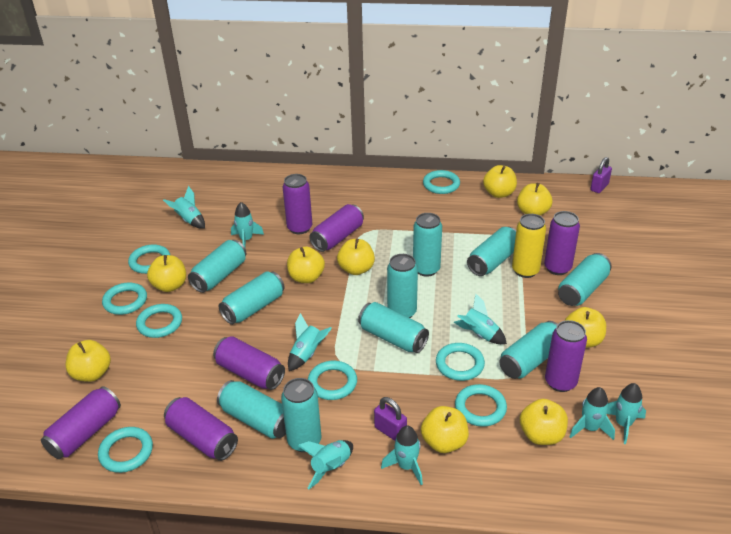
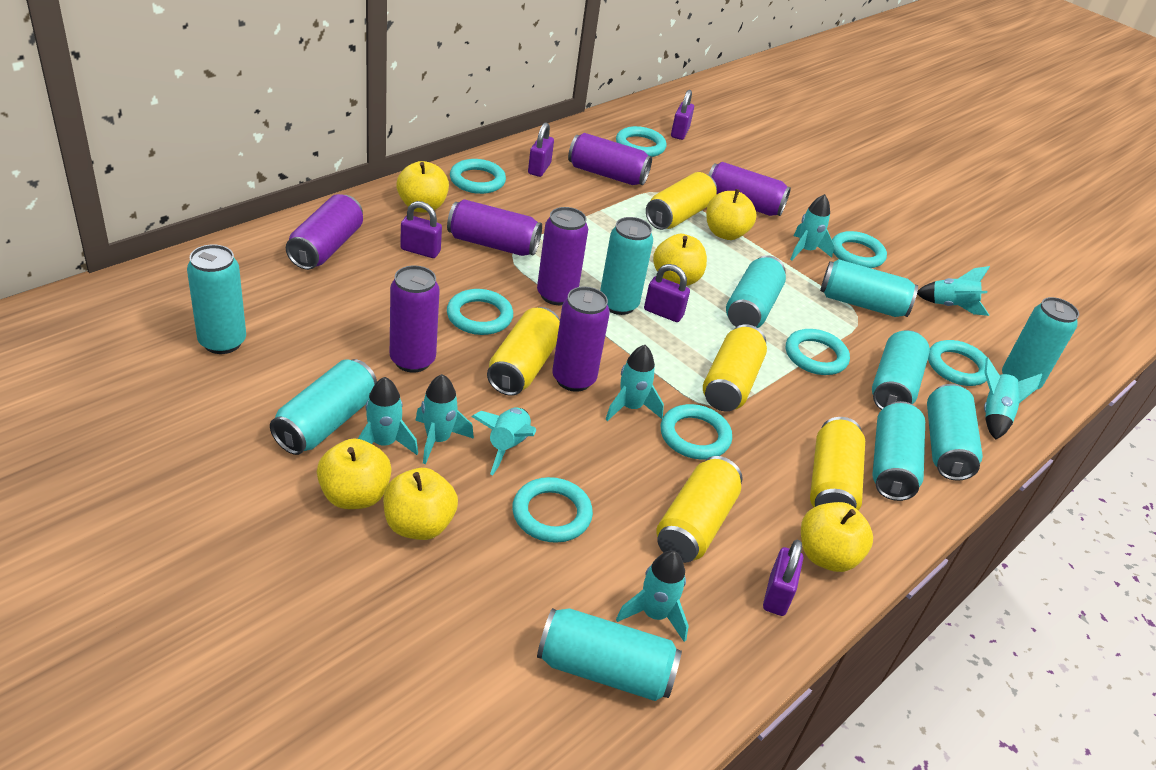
purple padlock: [374,397,407,441] [590,157,612,193] = 2 -> [400,201,442,258] [528,122,554,177] [644,264,690,322] [671,90,694,140] [763,540,803,616] = 5
yellow apple: [65,340,111,382] [147,255,186,292] [287,247,325,283] [337,239,375,275] [421,406,469,453] [483,165,517,198] [517,183,553,215] [520,399,568,445] [565,307,606,348] = 9 -> [317,438,392,509] [383,468,458,540] [396,161,449,212] [653,234,707,286] [706,189,757,240] [801,502,873,572] = 6
yellow can: [512,214,546,278] = 1 -> [487,307,560,396] [646,172,717,230] [656,456,742,563] [703,324,767,411] [810,417,865,510] = 5

